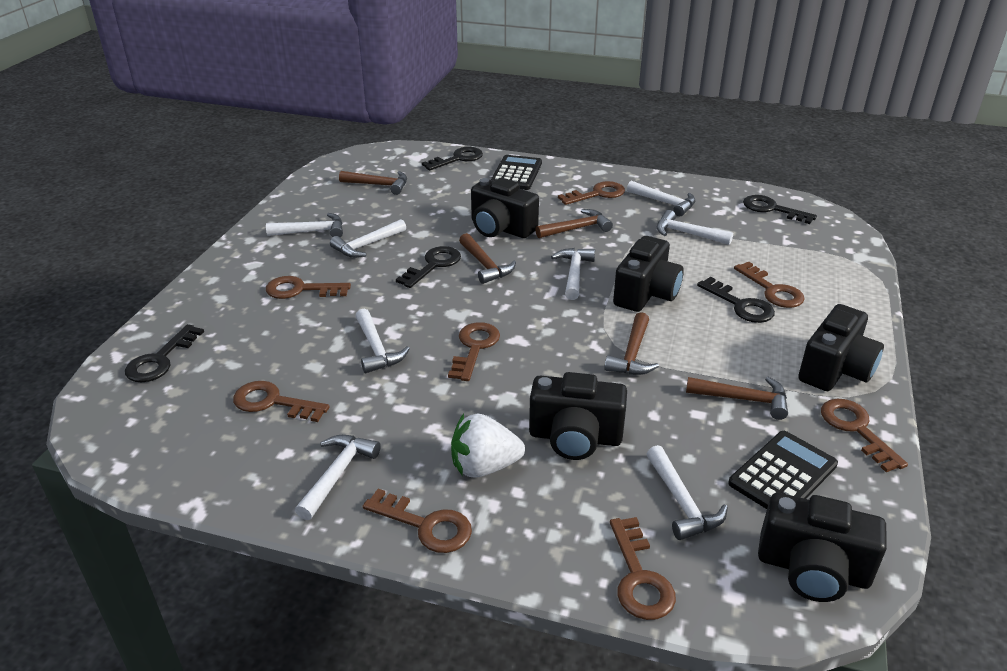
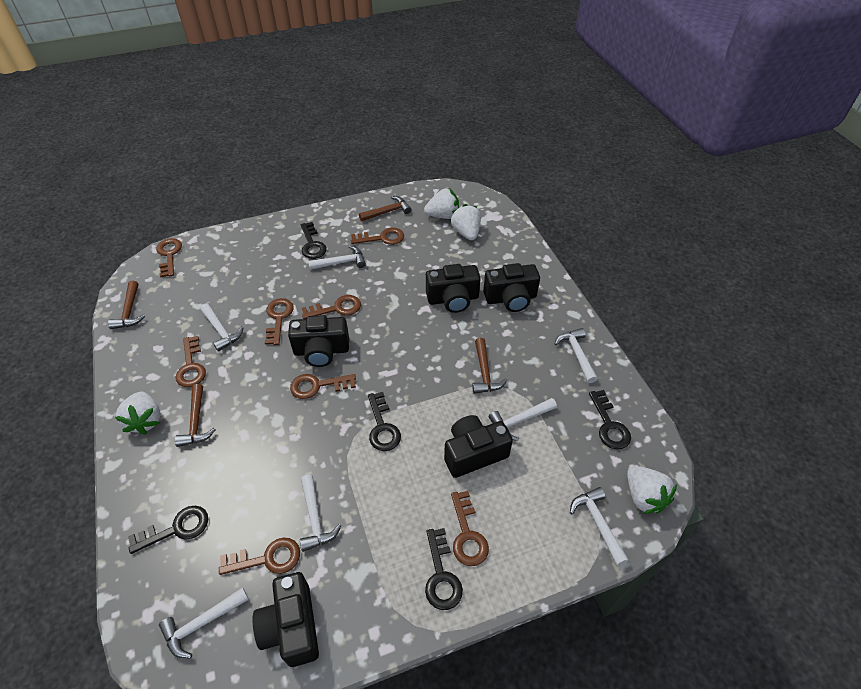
black calculator: [491,155,542,190] [728,431,838,509] = 2 -> none = 0
brown hammer: [339,171,407,195] [459,233,516,284] [535,209,613,238] [604,312,659,375] [686,377,788,420] = 5 -> [108,281,145,329] [175,384,216,447] [359,196,412,221] [472,338,507,394] = 4
white hammer: [266,213,343,237] [295,435,381,520] [330,219,406,258] [355,309,410,373] [551,248,595,300] [627,181,696,216] [647,445,728,540] [657,210,733,245] = 8 -> [159,588,249,658] [200,304,243,352] [300,474,341,552] [308,246,366,270] [489,398,557,441] [555,328,598,383] [570,487,629,566] = 7
white strawberry: [451,414,525,478] = 1 -> [115,392,161,435] [424,188,459,219] [450,204,481,240] [627,466,677,514] = 4

